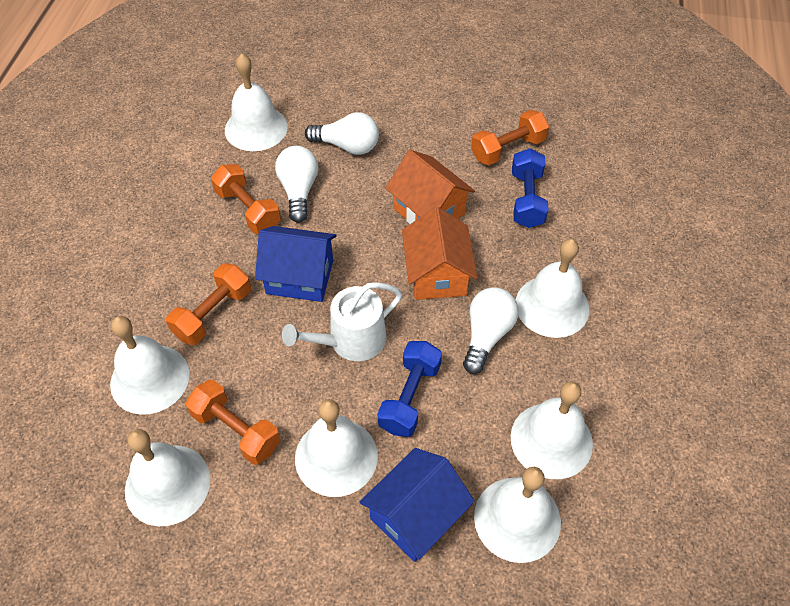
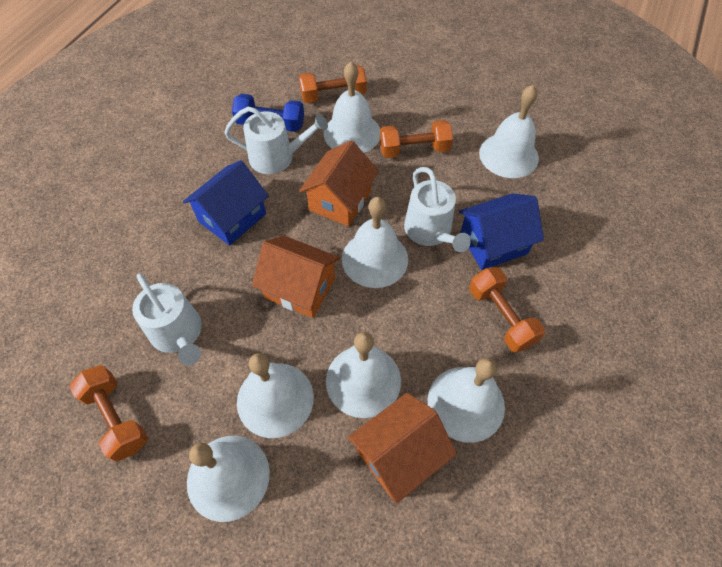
blue dumbbell: [378,341,442,437] [512,148,548,228] = 2 -> [232,94,304,132] = 1
orange house: [386,150,475,224] [402,207,478,300] = 2 -> [252,236,340,318] [299,140,379,226] [348,393,457,504] = 3
white light bulb: [275,146,318,223] [305,112,379,155] [463,287,519,374] = 3 -> none = 0
white watering can: [282,282,402,361] = 1 -> [132,273,202,365] [224,107,328,174] [404,167,471,252] = 3

